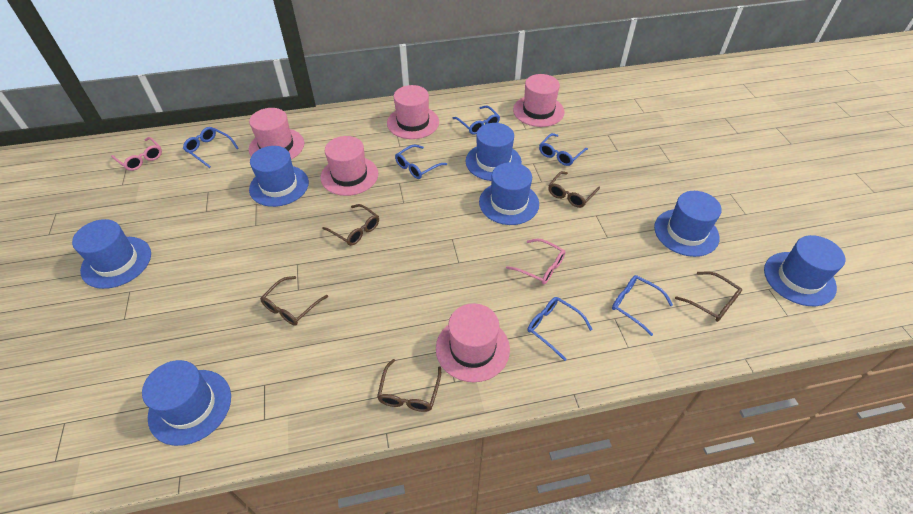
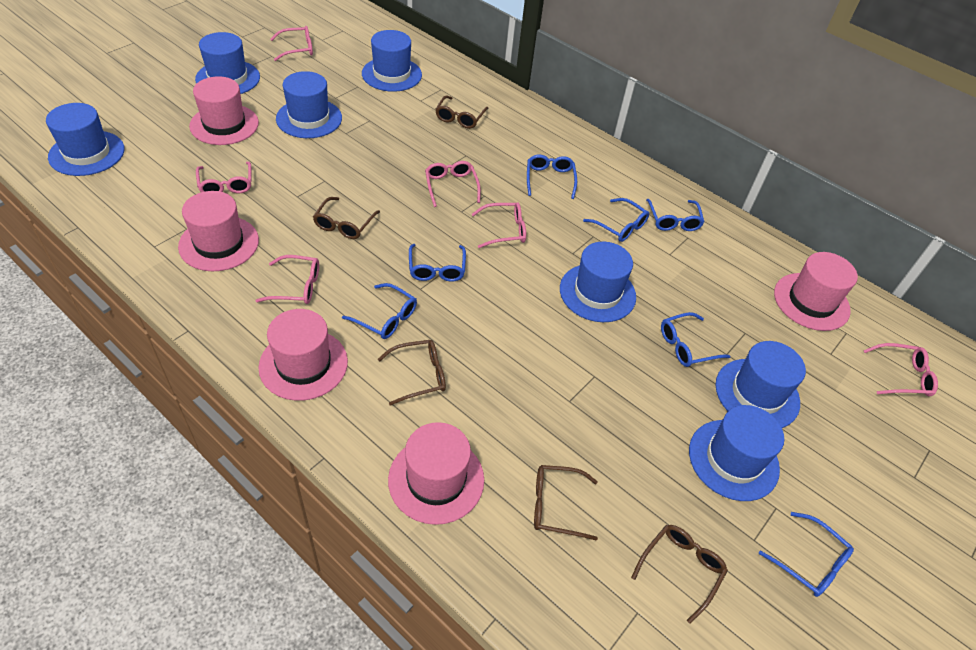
blue glasses: [183,127,239,168] [395,145,447,179] [452,105,500,135] [528,297,593,361] [539,133,588,166] [612,275,673,336] = 6 -> [342,283,417,339] [409,244,466,282] [527,155,577,199] [583,198,649,242] [646,199,704,231] [661,312,731,367] [759,512,854,597] = 7
pink glasses: [111,137,162,171] [506,239,565,285] = 2 -> [196,162,251,193] [256,255,319,304] [270,26,313,61] [425,161,481,207] [472,202,526,248] [863,343,938,396] = 6

